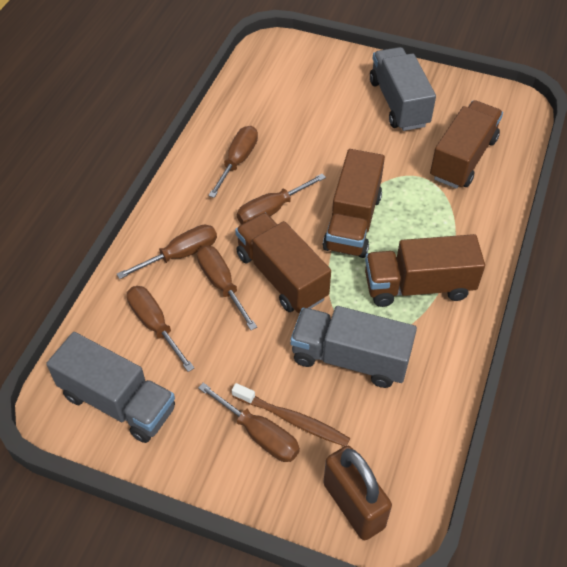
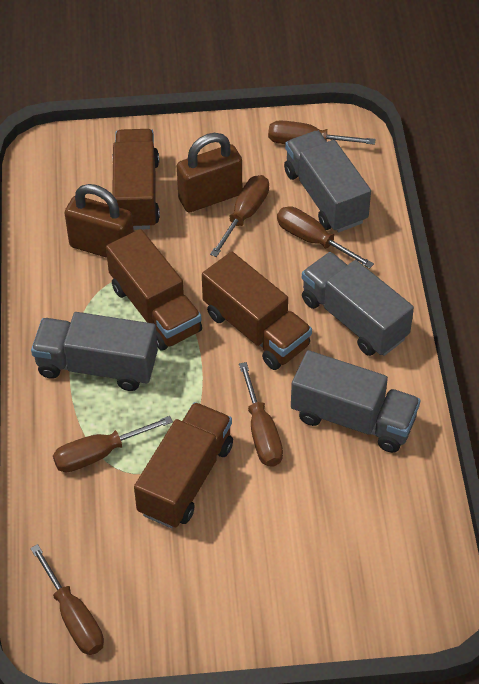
brown padlock: [323,446,392,540] = 1 -> [65,184,134,258] [177,133,242,212] = 2
brown toothbrush: [232,383,350,446] = 1 -> none = 0
grey truck: [46,332,175,443] [290,306,417,388] [370,47,436,131] = 3 -> [31,312,158,391] [284,131,371,232] [291,350,420,453] [302,252,414,356] = 4

